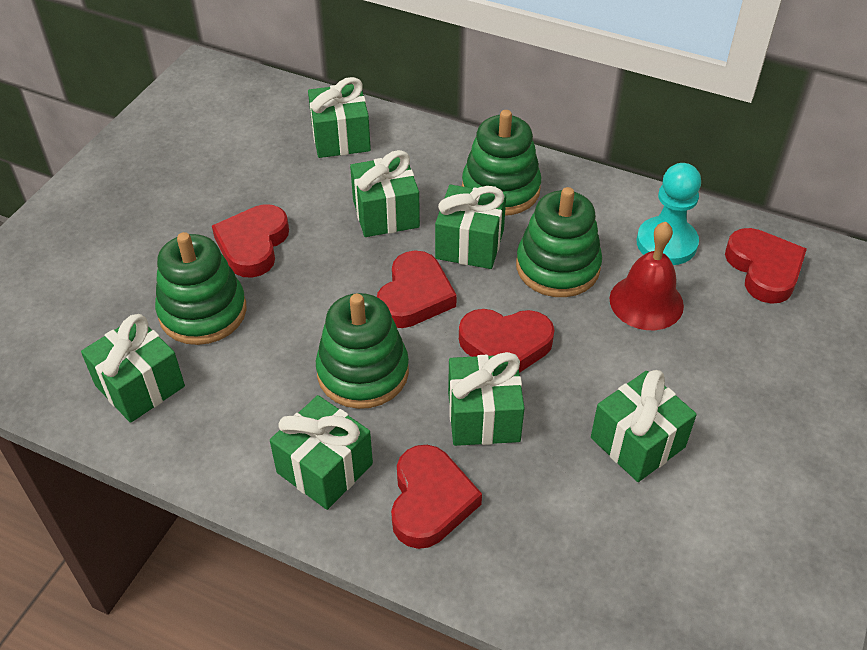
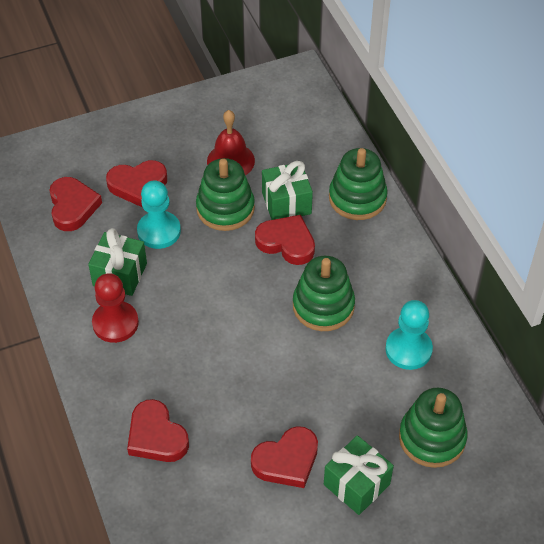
green gift: [81,314,185,423] [270,395,373,510] [308,77,371,158] [350,150,420,237] [435,185,506,269] [448,352,525,446] [591,370,697,482] = 7 -> [88,228,147,296] [262,161,313,220] [324,435,394,515] = 3
red pawn: none = 0 -> [92,273,139,343] = 1
turquoise pawn: [636,163,701,265] = 1 -> [137,180,181,249] [385,300,433,370] = 2

